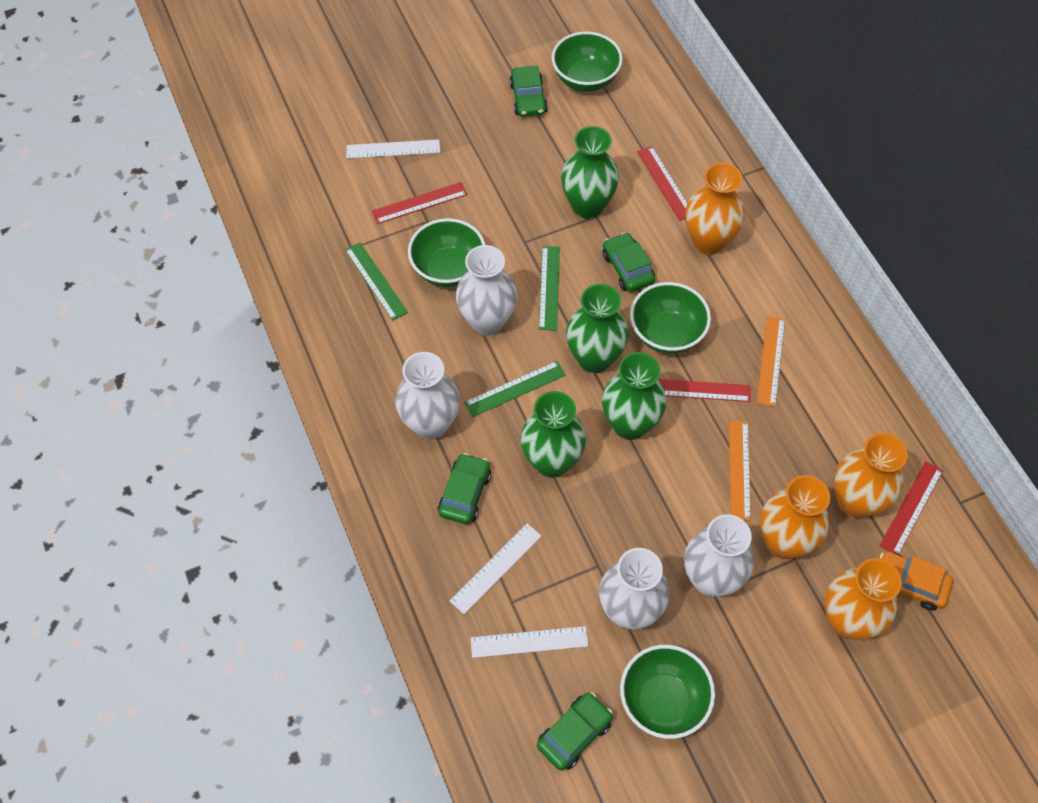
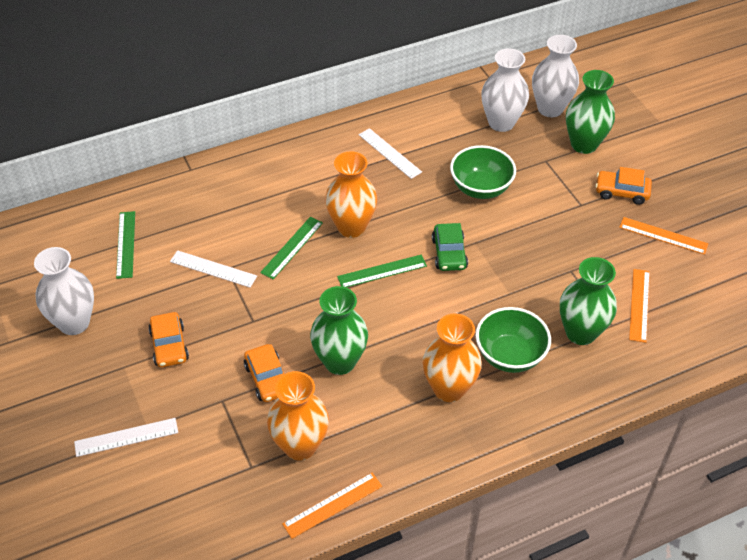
green bowl: [408,218,486,287] [552,31,623,92] [620,645,715,739] [630,282,711,354] = 4 -> [450,145,516,199] [476,307,551,373] = 2
green car: [438,453,491,524] [509,66,548,117] [537,692,613,771] [602,232,655,292] = 4 -> [432,223,468,271] = 1
green vase: [521,391,586,478] [561,126,619,219] [566,284,629,373] [602,352,666,440] = 4 -> [310,286,368,375] [560,257,617,345] [566,70,615,154] = 3
orange car: [880,551,953,611] = 1 -> [148,312,189,367] [244,344,284,402] [595,167,652,205] = 3
orange ruler: [729,421,751,520] [757,316,785,407] = 2 -> [282,473,382,539] [619,217,709,255] [629,269,650,343] = 3
orange vase: [685,163,745,255] [760,475,830,559] [825,558,902,640] [834,433,908,518] = 4 -> [267,371,329,461] [325,151,377,238] [423,313,482,402] = 3
red ruler: [372,182,467,224] [637,146,687,221] [658,379,751,402] [880,461,943,554] = 4 -> none = 0
white vase: [395,352,460,440] [456,245,517,335] [599,548,669,629] [684,514,754,597] = 4 -> [34,247,94,335] [481,48,529,132] [532,35,579,117] = 3

